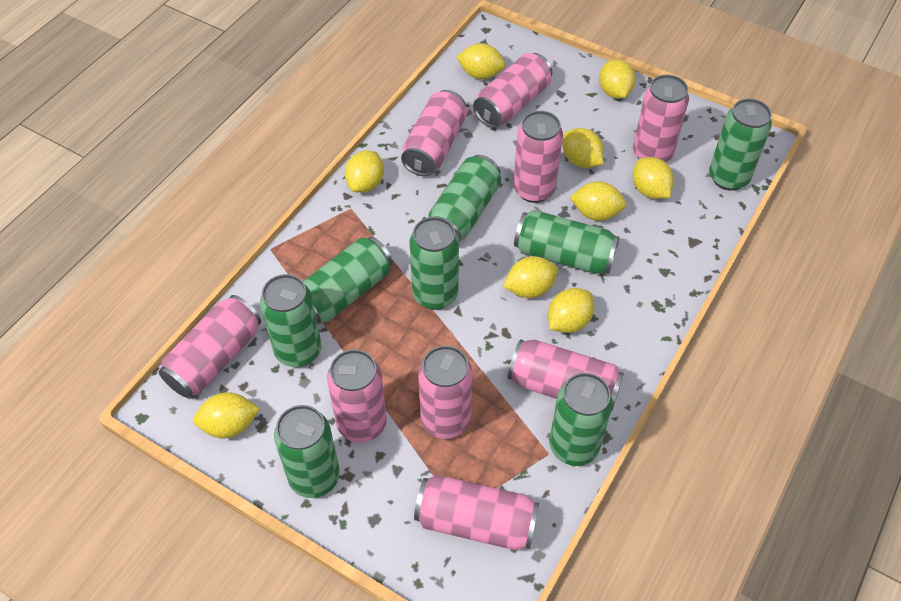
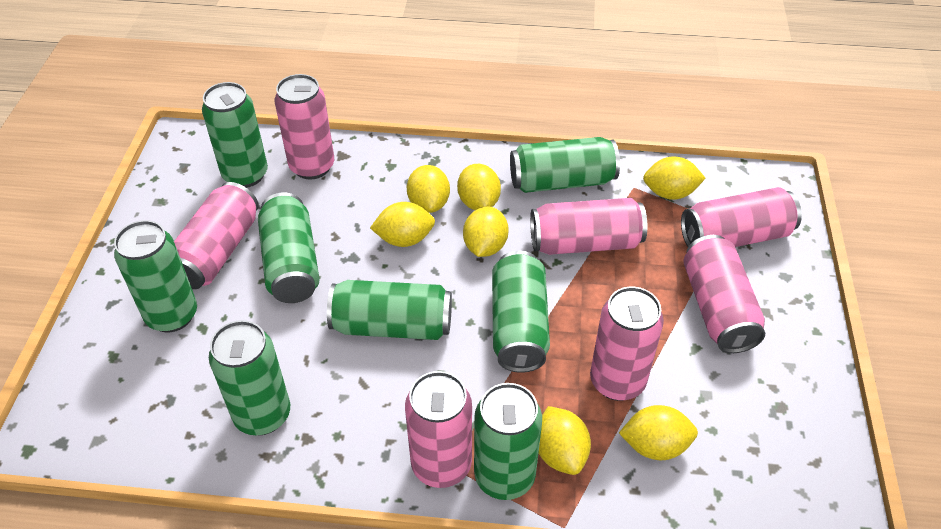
pink can: [159,295,261,398] [327,349,387,443] [401,90,467,176] [414,474,539,550] [418,346,473,439] [473,53,552,128] [508,339,624,411] [513,111,563,203] [633,74,689,162] = 9 -> [174,182,259,289] [274,74,334,180] [405,371,472,488] [530,198,647,255] [590,287,664,401] [681,187,802,247] [684,235,765,353] = 7
yellow lemon: [193,392,260,438] [345,150,384,193] [456,43,506,79] [503,256,558,298] [548,288,594,333] [563,128,604,168] [570,181,626,221] [599,59,636,99] [633,157,674,199] = 9 -> [370,202,435,247] [407,165,450,213] [457,164,501,210] [463,207,508,257] [539,406,591,475] [619,405,698,460] [643,156,706,200] = 7

